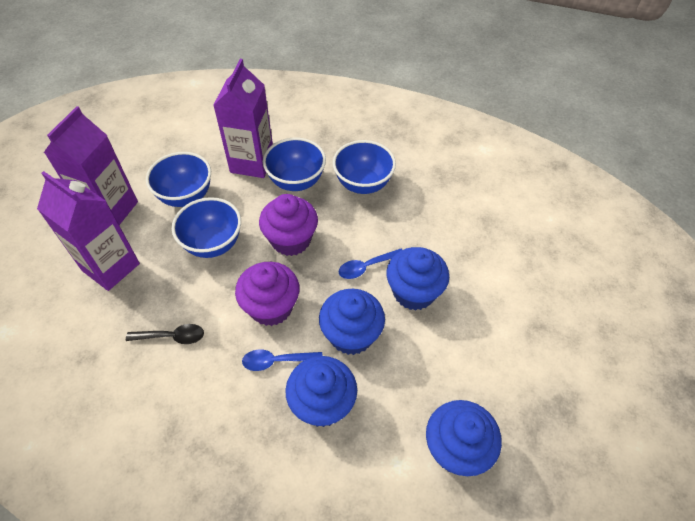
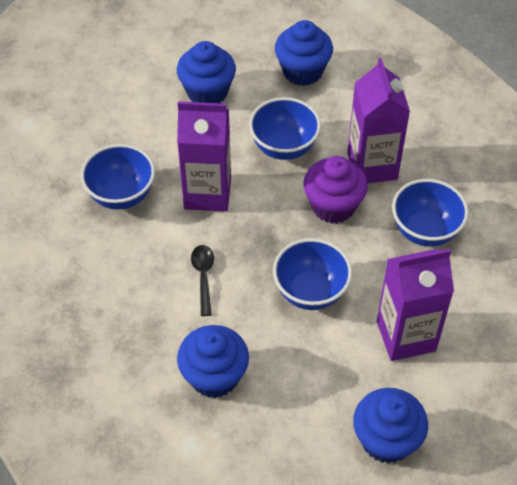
blue spoon: [242,349,323,371] [339,249,402,279] = 2 -> none = 0
purple cupcake: [235,262,299,326] [259,194,318,256] = 2 -> [303,156,368,224] = 1

